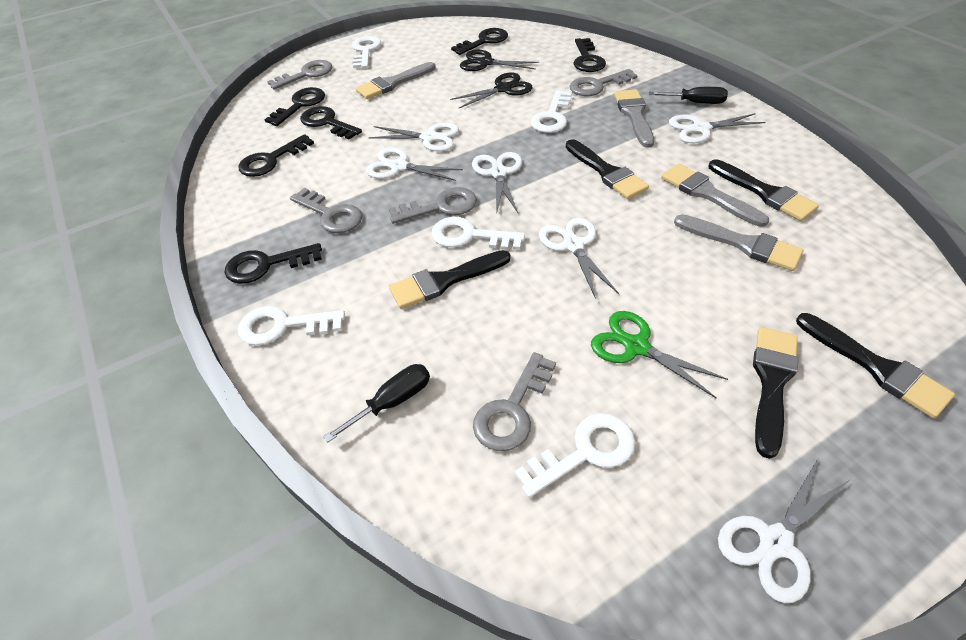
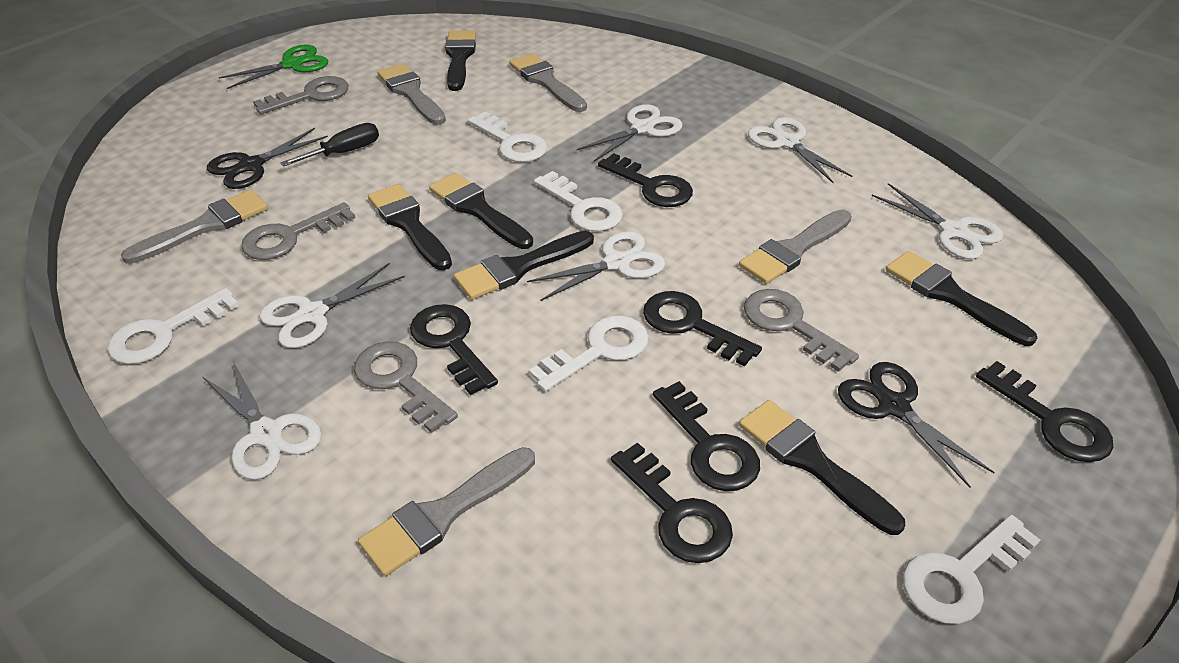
black brush: [389,250,511,309] [566,139,649,199] [709,159,819,221] [753,327,798,459] [796,313,955,418] = 5 -> [368,184,452,270] [429,173,533,249] [445,30,476,91] [454,231,594,300] [739,400,905,535] [886,251,1037,346] = 6
black screwdriver: [323,364,430,442] [649,87,728,104] = 2 -> [280,123,379,167] = 1
grey brush: [356,62,436,99] [614,89,654,148] [661,164,769,227] [674,214,803,271] = 4 -> [121,190,268,264] [358,447,535,576] [377,64,446,125] [509,53,587,112] [739,209,852,284] = 5
grey key: [267,60,332,90] [290,188,362,233] [389,187,477,224] [473,352,556,451] [570,69,638,96] = 5 -> [241,202,355,260] [253,76,349,114] [354,341,458,433] [744,289,859,372] = 4

